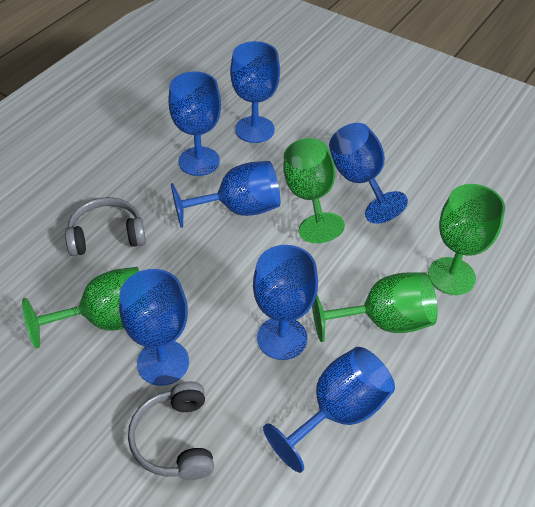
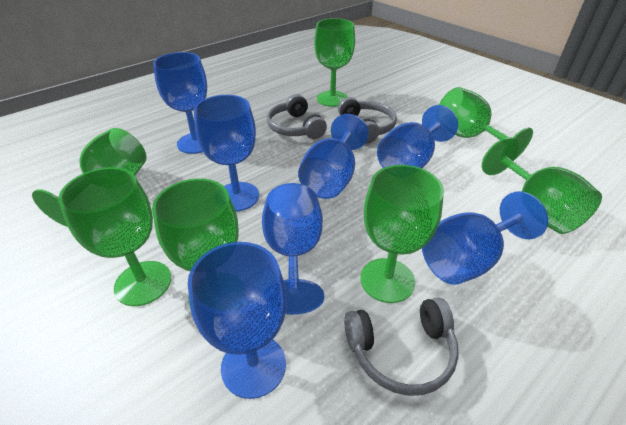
green goblet: [22,267,139,349] [284,138,345,243] [312,272,438,342] [428,184,505,295] = 4 -> [32,128,147,227] [59,167,171,306] [152,178,239,309] [314,18,355,107] [361,165,444,303] [439,87,533,159] [482,137,602,234] = 7
grey headphones: [65,197,146,256] [128,381,214,480] = 2 -> [267,94,327,139] [338,97,397,144] [344,297,459,396] = 3

